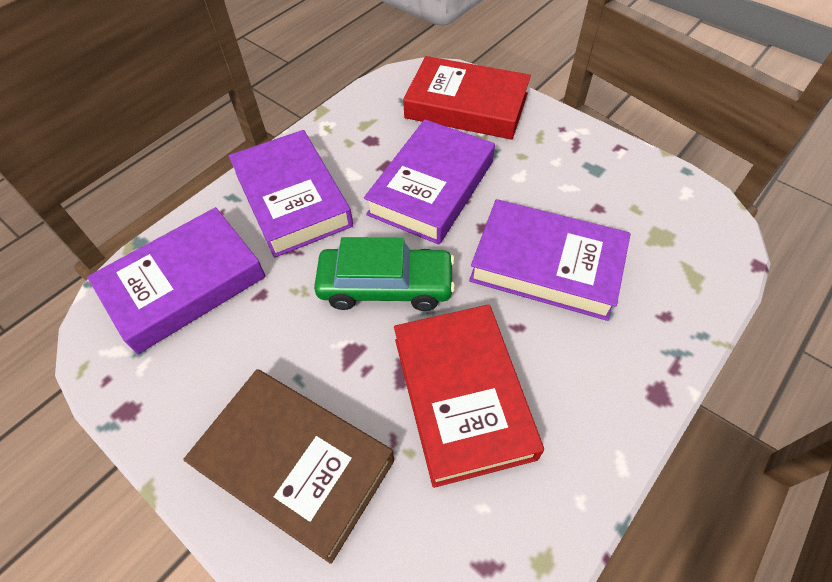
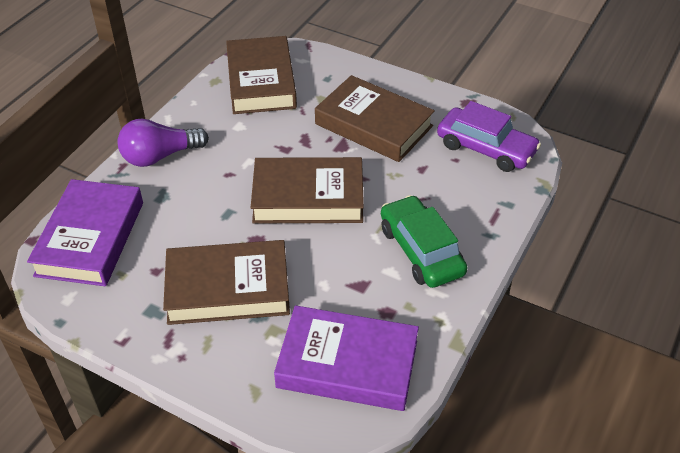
brown book: [183,369,394,564] = 1 -> [163,240,290,325] [226,36,297,114] [251,157,364,223] [315,75,435,162] = 4
purple book: [87,207,266,354] [229,130,353,258] [364,119,495,245] [469,199,631,321] = 4 -> [27,179,143,286] [274,305,419,411] = 2
purple car: none = 0 -> [437,101,541,172] = 1
purple light bulb: none = 0 -> [117,119,209,167] = 1
red book: [394,304,544,488] [403,56,531,140] = 2 -> none = 0

